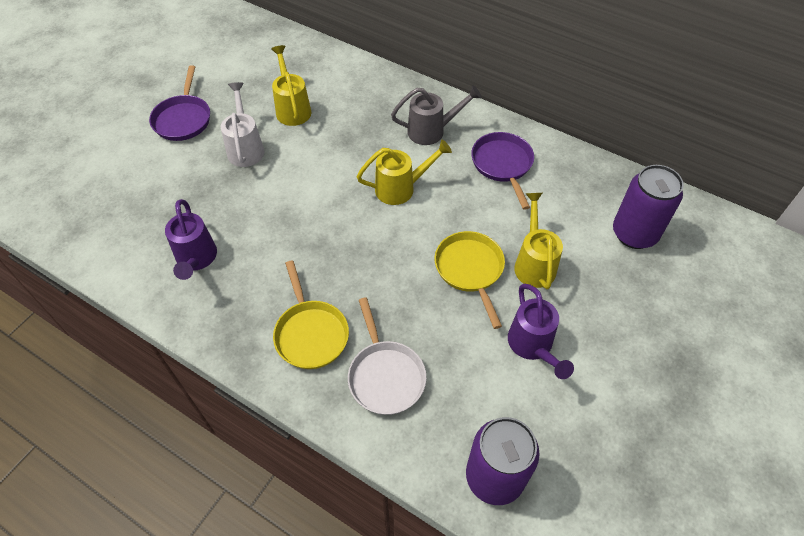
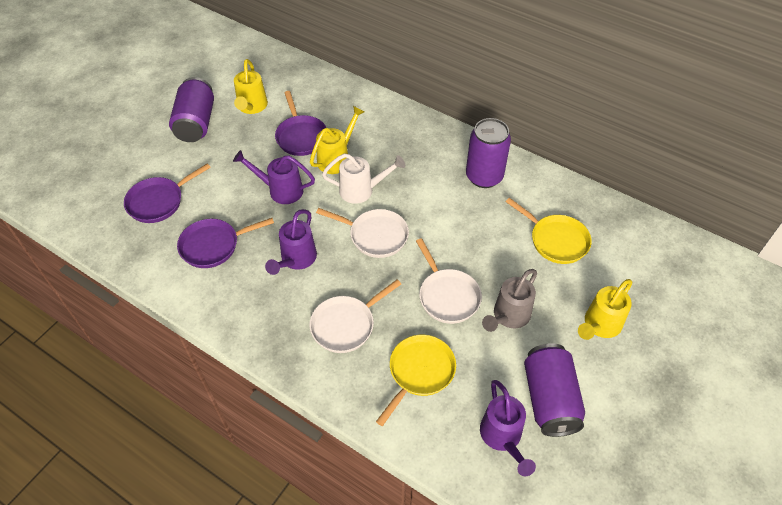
purple can: [466,417,540,505] [613,165,684,249] = 2 -> [169,77,214,142] [466,118,511,188] [524,343,585,437] = 3
purple pan: [149,65,210,141] [471,132,534,210] = 2 -> [124,163,211,223] [177,218,274,268] [275,91,327,156] = 3
purple watering can: [165,199,217,280] [508,284,574,379] = 2 -> [233,150,315,204] [265,209,317,275] [480,380,536,476] = 3
white pan: [348,298,427,415] = 1 -> [310,279,401,353] [316,208,409,258] [416,238,482,324] = 3

